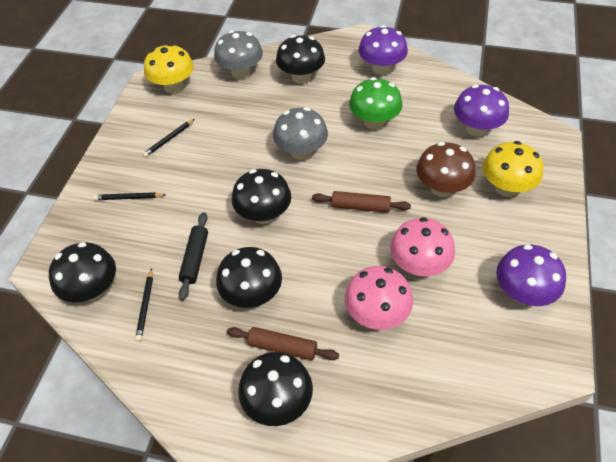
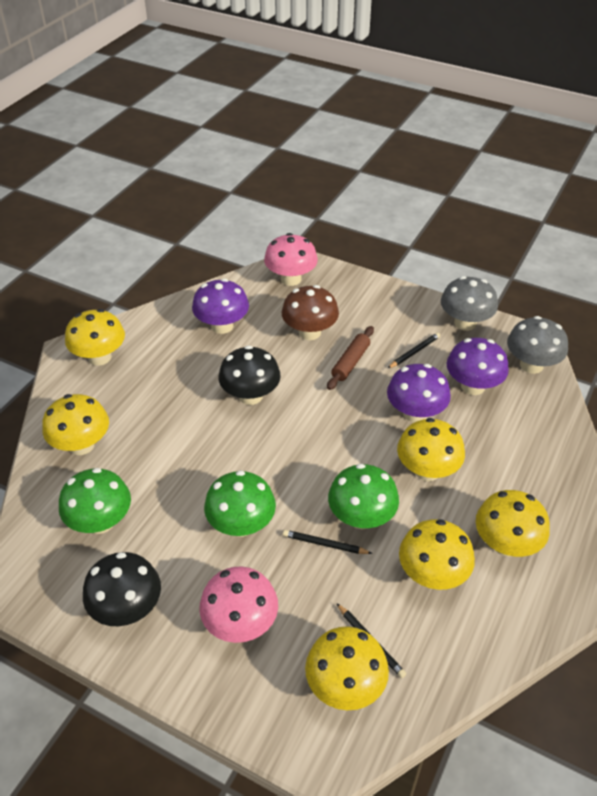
black mushroom: [49,242,116,302] [216,247,282,308] [232,169,291,224] [238,352,313,426] [276,35,325,84] = 5 -> [83,552,161,626] [219,345,281,405] = 2
black rolling pin: [179,212,208,300] = 1 -> none = 0
brown rolling pin: [227,327,339,360] [312,191,411,213] = 2 -> [327,326,374,390] = 1
green mushroom: [349,77,402,129] = 1 -> [59,468,131,534] [204,470,276,537] [328,464,399,529] = 3
yellow mushroom: [144,44,194,93] [483,141,543,197] = 2 -> [42,394,109,455] [65,309,125,366] [305,626,389,710] [397,418,465,481] [399,519,475,590] [476,490,550,557] = 6

